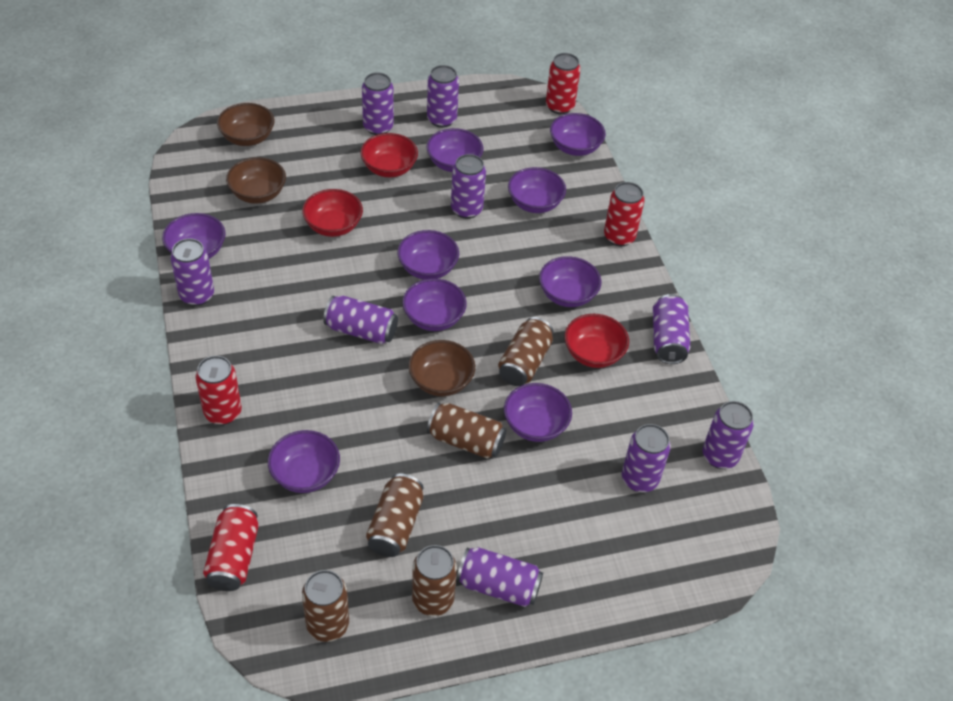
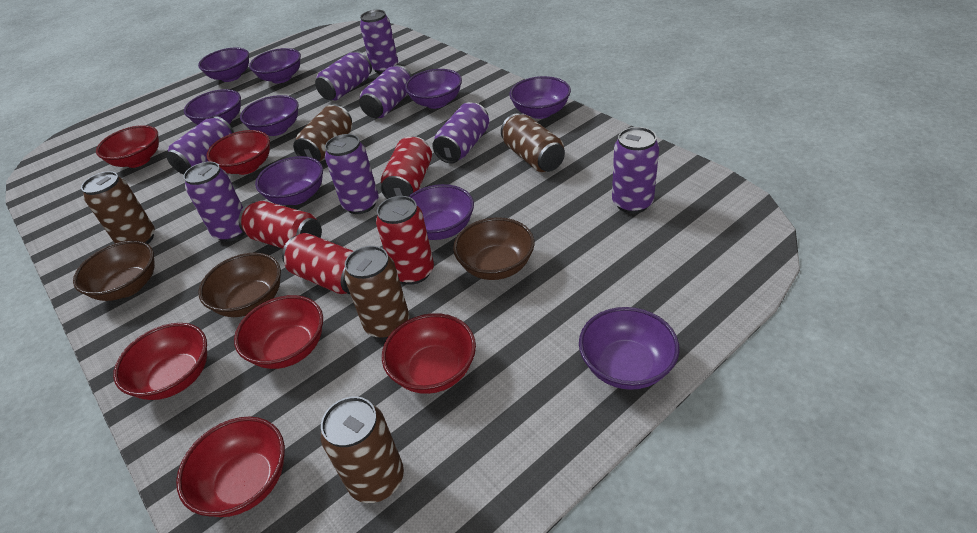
purple can: [171,238,214,306] [323,295,398,344] [362,72,394,135] [427,65,459,128] [451,154,486,219] [457,547,543,607] [622,424,671,492] [653,294,690,364] [703,401,754,469] = 9 -> [166,116,234,174] [183,162,245,242] [315,51,372,100] [325,134,379,214] [359,65,412,118] [360,10,398,74] [432,102,489,164] [612,127,659,214] = 8
red bowl: [302,189,363,237] [360,133,418,177] [564,314,629,368] = 3 -> [96,125,159,168] [113,323,207,400] [176,416,285,517] [206,130,270,175] [234,295,323,369] [382,313,476,394] = 6

